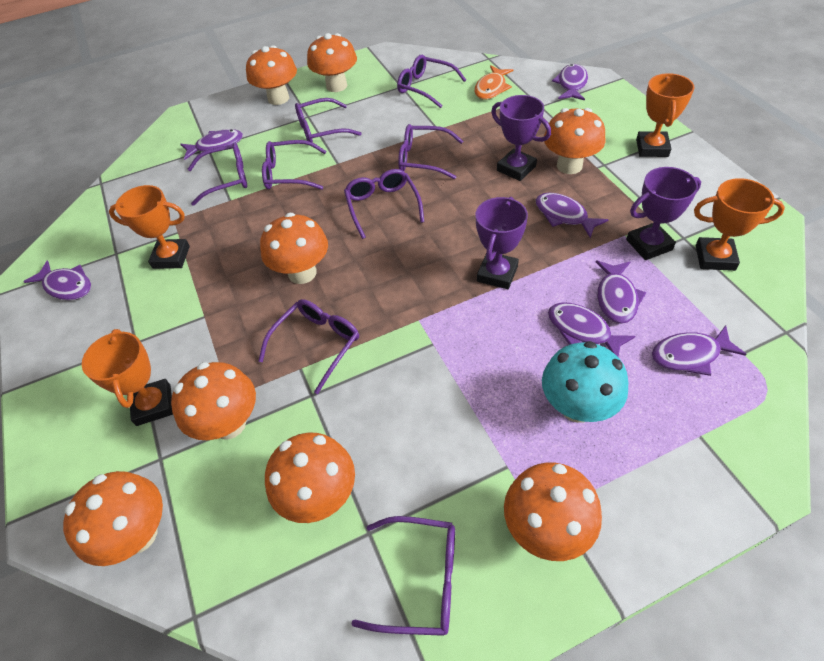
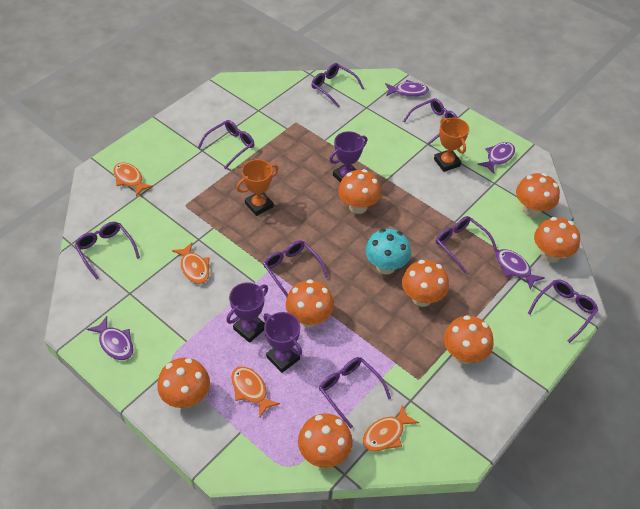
orange fish: [474,66,513,100] = 1 -> [113,163,153,197] [172,243,210,284] [231,367,280,418] [363,405,419,452] = 4
orange trophy: [82,329,173,426] [109,185,190,269] [636,73,694,157] [694,178,785,271] = 4 -> [236,159,278,216] [434,118,469,172] = 2
purple fish: [24,261,91,300] [180,129,243,160] [536,193,608,238] [548,302,635,357] [552,64,588,101] [596,261,646,324] [652,325,747,376] = 7 -> [87,316,134,360] [385,80,429,97] [477,142,515,174] [496,249,545,290] = 4

